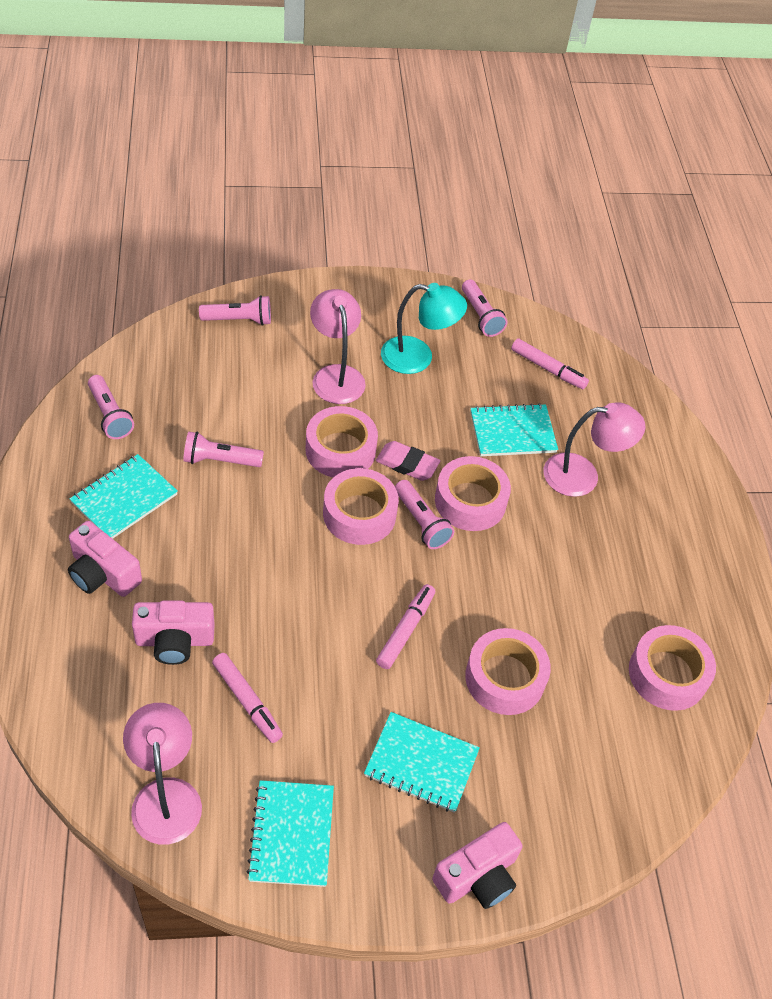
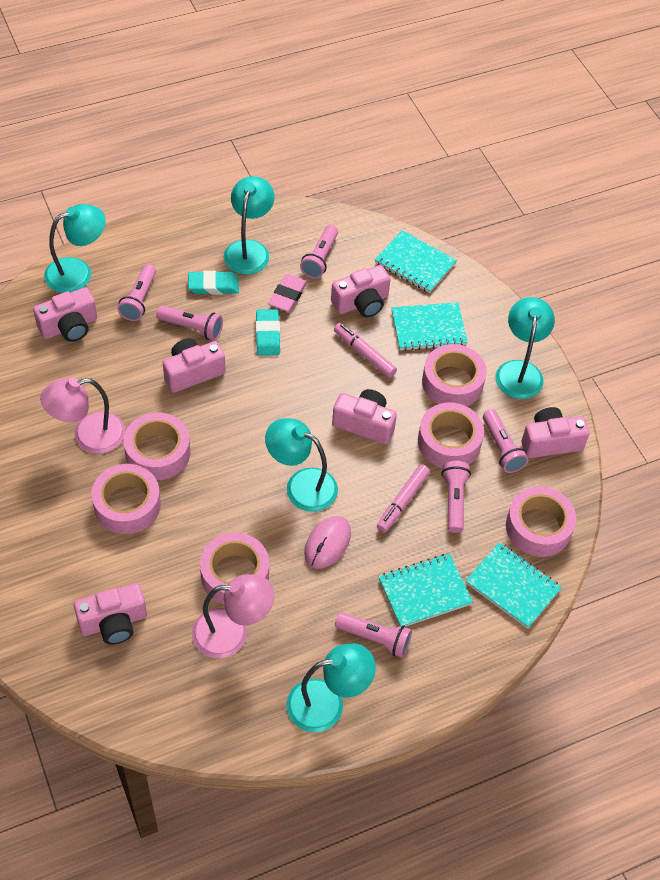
pink camera: [68,521,142,597] [132,601,215,665] [432,822,523,909] = 3 -> [33,287,97,342] [74,583,147,644] [163,338,226,393] [331,265,391,318] [332,389,397,444] [521,407,590,458] = 6
pink flashlight: [88,375,134,439] [183,431,264,467] [199,295,271,326] [395,480,454,549] [462,280,507,337] = 5 -> [117,264,156,321] [156,305,223,340] [300,225,338,278] [335,612,412,658] [441,461,471,533] [483,409,529,473] = 6
pink lamp: [123,703,202,845] [310,289,366,404] [544,402,646,497] = 3 -> [40,378,125,454] [192,574,274,658] = 2
pink marker: [212,653,283,743] [376,584,435,669] [511,338,589,389] = 3 -> [334,323,397,378] [377,464,430,532] = 2
pink mouse: none = 0 -> [304,516,351,569] = 1
pink tape: [306,406,378,477] [323,468,399,545] [435,456,511,531] [465,628,551,715] [629,625,716,711] = 5 -> [91,464,161,534] [124,412,190,480] [200,533,269,604] [418,403,484,468] [422,344,487,406] [506,487,576,557] = 6
turquoise eraser: none = 0 -> [188,271,239,295] [256,309,280,356] = 2
turquoise lamp: [381,283,467,374] = 1 -> [44,204,106,293] [224,176,275,275] [265,418,338,512] [286,643,376,732] [496,297,555,399] = 5

